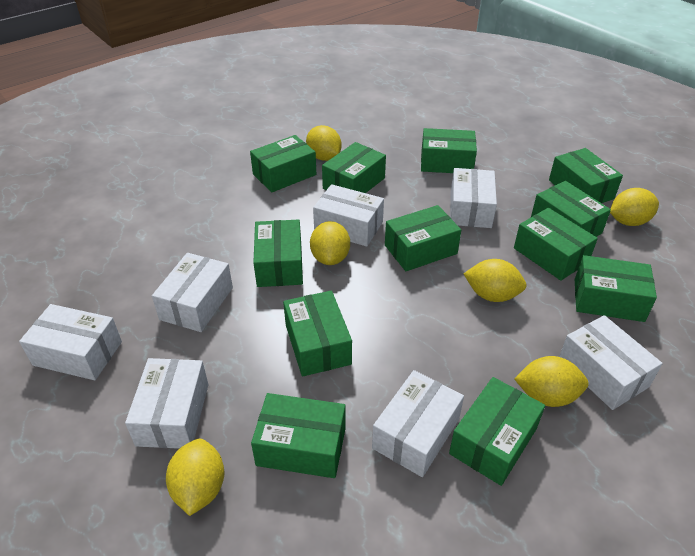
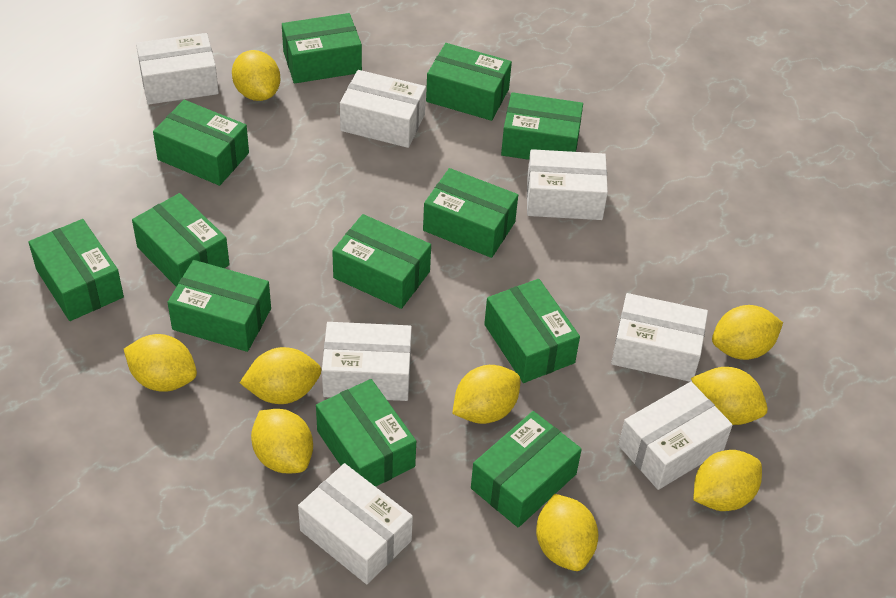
yellow lemon: [166,439,224,516] [306,125,342,161] [310,221,350,265] [464,259,527,302] [515,356,589,407] [610,188,659,226] = 6 -> [124,334,197,392] [232,50,280,101] [240,347,322,404] [251,409,313,473] [452,365,521,424] [536,494,598,571] [691,367,768,425] [694,450,762,511] [712,305,783,360] = 9

